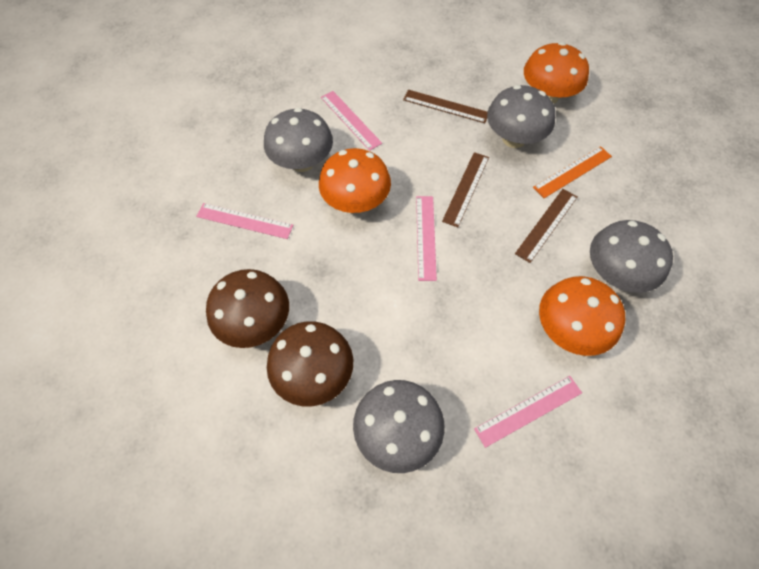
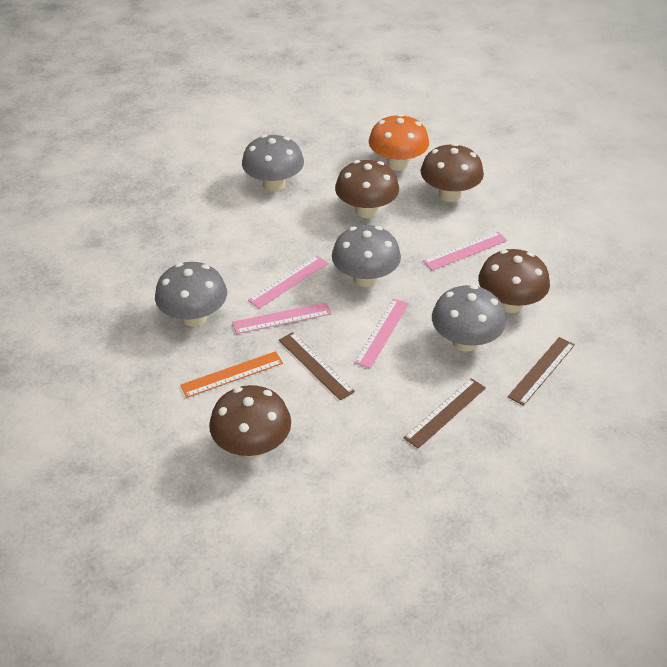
brown mushroom: [206,269,289,348] [267,321,353,406] = 2 -> [209,385,291,458] [335,160,399,218] [421,143,484,202] [478,249,550,313] = 4
orange mushroom: [319,148,391,213] [524,42,589,104] [539,276,625,356] = 3 -> [369,114,429,171] = 1

